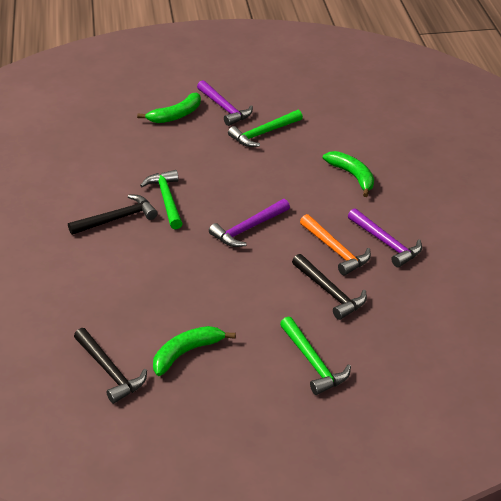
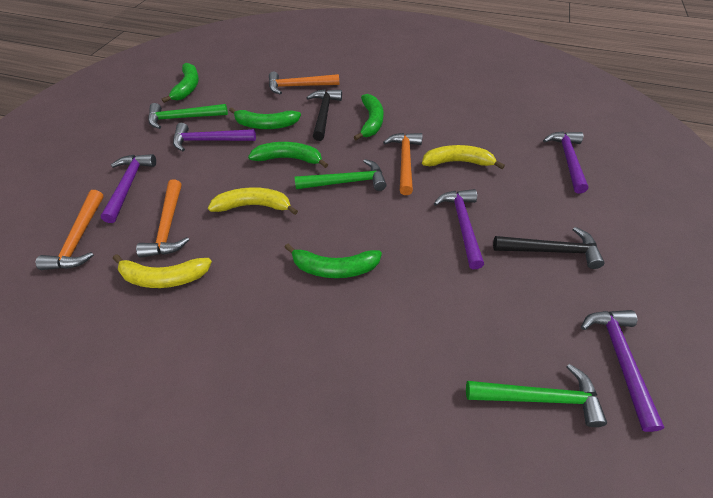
black hammer: [68,195,158,235] [74,328,147,404] [292,254,367,320] = 3 -> [306,90,342,141] [493,227,604,269] = 2
green banana: [137,92,201,123] [153,326,236,376] [323,151,374,197] = 3 -> [162,63,199,103] [229,107,301,129] [248,142,328,168] [284,243,382,278] [354,94,384,140] = 5
orange hammer: [300,214,371,276] = 1 -> [36,190,103,270] [136,179,189,258] [269,72,339,95] [383,133,422,195] = 4
purple hammer: [197,80,253,126] [209,199,290,247] [348,208,422,268] = 3 -> [101,154,156,223] [173,123,256,151] [434,189,484,269] [543,131,588,194] [581,310,665,432] = 5
yellow banana: none = 0 -> [113,254,212,288] [208,187,298,215] [422,145,505,169] = 3

